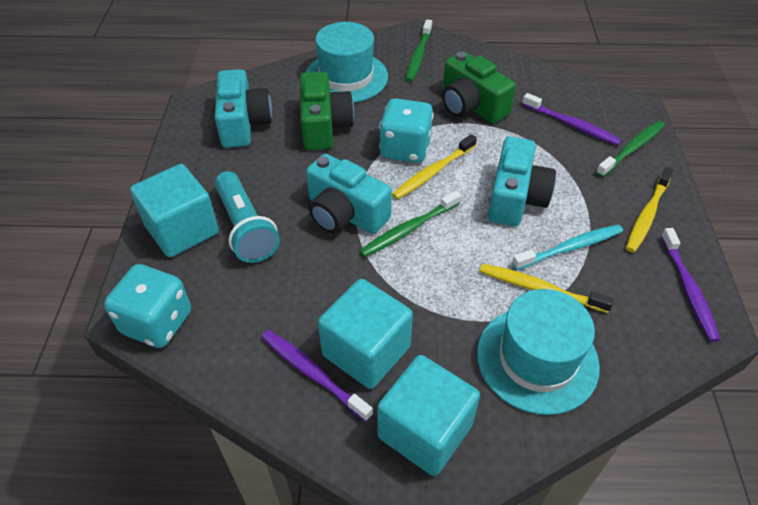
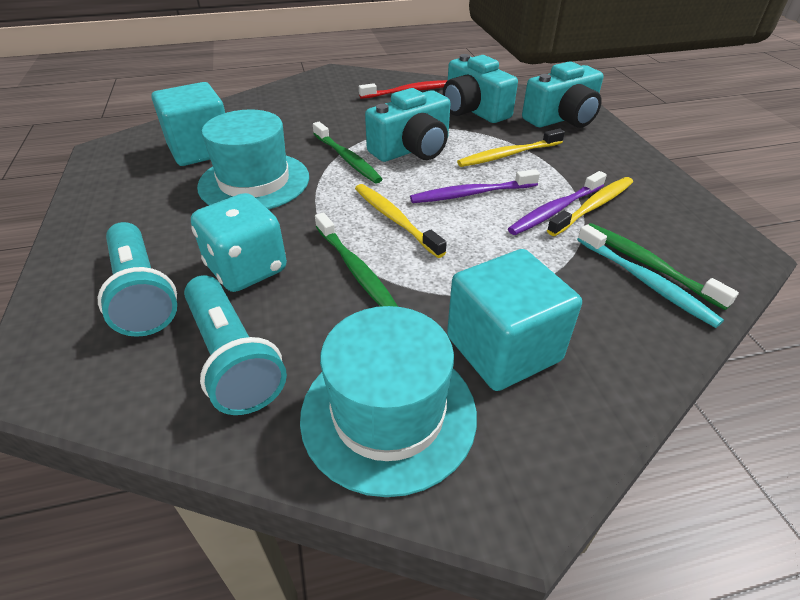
green camera: [300,72,354,150] [442,51,516,123] = 2 -> none = 0
purple toothbrush: [261,330,373,422] [522,93,621,146] [661,228,720,342] = 3 -> [410,169,540,203] [508,171,607,235] = 2
red toothbrush: none = 0 -> [359,80,448,99] = 1
turquoise cube: [130,164,219,257] [318,279,413,389] [377,355,480,476] = 3 -> [151,82,225,166] [447,249,582,391] = 2
turquoise dice: [104,264,191,348] [379,98,434,163] = 2 -> [191,193,287,292] = 1
turquoise flashlight: [215,171,280,263] = 1 -> [98,222,177,337] [184,275,287,415] = 2

